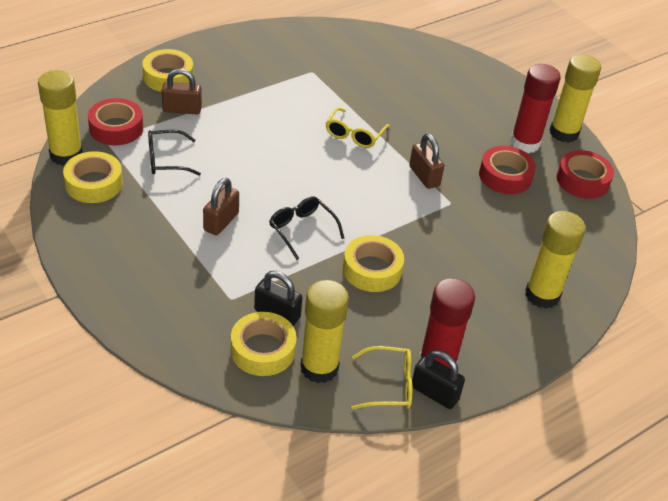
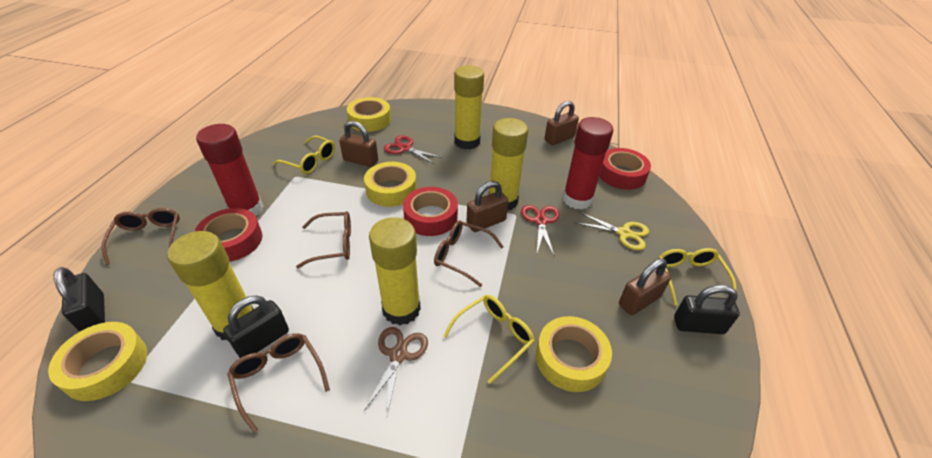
black glasses: [148,130,201,175] [269,197,345,260] = 2 -> none = 0
black padlock: [254,271,303,326] [412,350,465,409] = 2 -> [53,267,105,332] [223,295,289,358] [674,285,740,334] = 3
brown glasses: none = 0 -> [102,208,180,265] [227,333,330,433] [296,211,351,268] [434,221,504,287] = 4
brown padlock: [161,68,202,114] [203,178,239,235] [409,133,444,189] = 3 -> [339,121,378,167] [466,181,508,232] [545,101,579,145] [619,258,671,315] = 4
brown scissors: none = 0 -> [363,327,428,415] = 1
red scissors: none = 0 -> [384,135,443,164] [521,205,560,257] = 2
yellow glasses: [326,107,390,148] [351,346,413,410] = 2 -> [273,136,335,174] [443,295,535,384] [658,248,736,305] = 3
yellow scissors: none = 0 -> [576,212,649,250] = 1

